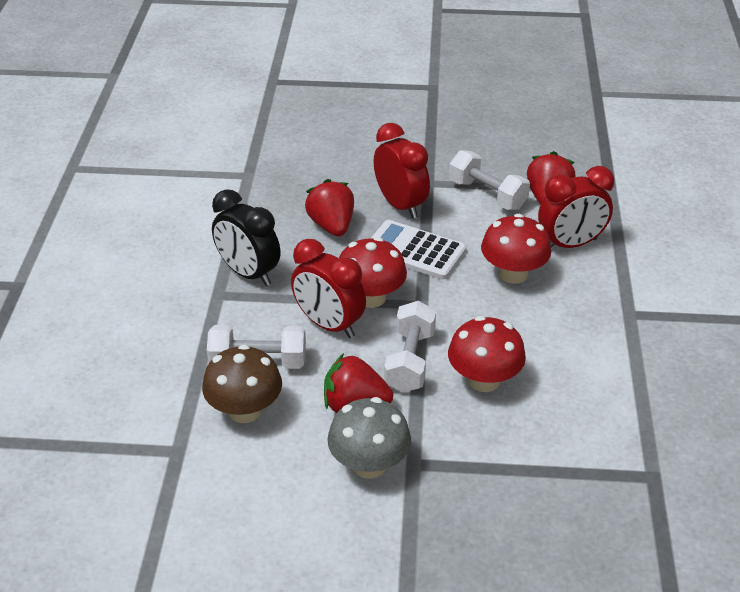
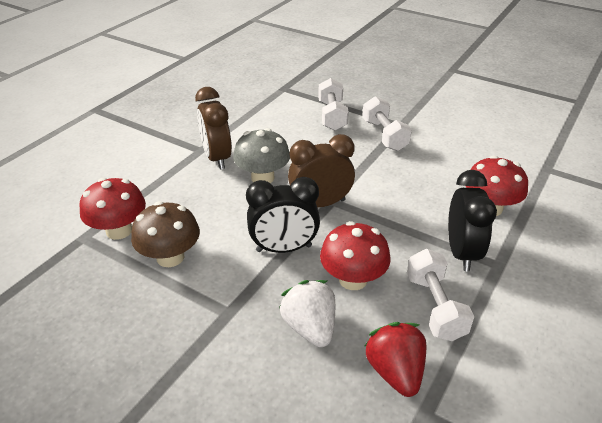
black clock: [212,189,281,286] = 1 -> [246,177,320,253] [448,170,497,271] = 2
brown clock: none = 0 -> [195,87,232,170] [288,134,355,207] = 2
red clock: [291,239,366,338] [374,123,430,219] [538,166,614,248] = 3 -> none = 0
red strawberry: [305,179,354,236] [324,353,393,413] [527,151,576,205] = 3 -> [364,322,426,397] = 1
white calculator: [371,220,466,279] = 1 -> none = 0
white strawberry: none = 0 -> [279,280,335,347] = 1

